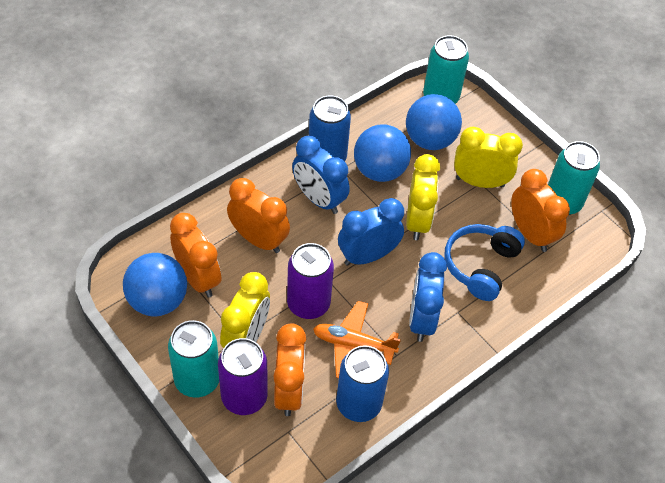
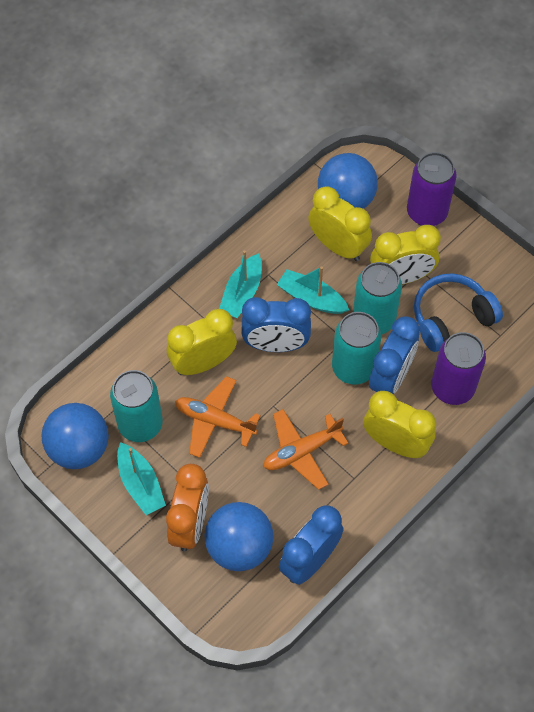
blue can: [309,95,351,161] [336,345,389,422] = 2 -> none = 0
orange clock: [170,213,221,298] [227,178,290,253] [273,323,306,416] [511,169,570,252] = 4 -> [166,464,209,551] = 1
orange plane: [313,301,401,378] = 1 -> [175,376,261,458] [264,409,348,490] = 2
turquoise boat: none = 0 -> [117,442,166,515] [219,251,262,318] [277,267,349,314] = 3
yellow clock: [220,272,270,348] [406,154,440,240] [454,127,523,188] = 3 -> [167,309,237,375] [308,186,372,261] [363,391,436,458] [370,225,441,284] = 4

